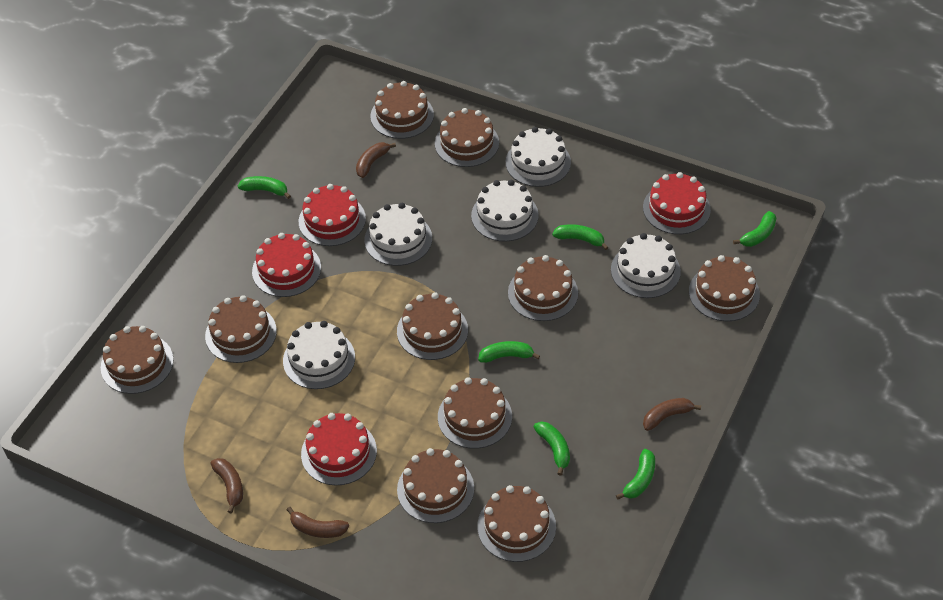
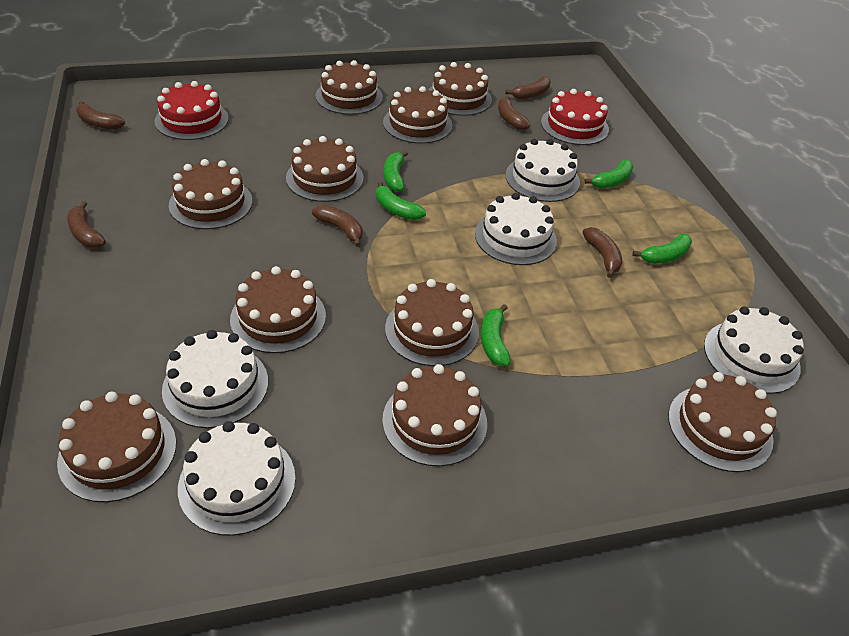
brown banana: [210,458,243,514] [286,507,349,538] [356,142,396,178] [643,398,701,431] = 4 -> [67,201,106,248] [76,101,125,130] [312,205,362,247] [498,96,531,130] [505,77,551,99] [582,227,622,278] = 6
green banana: [238,176,291,199] [478,341,540,363] [534,421,570,476] [552,224,609,250] [616,449,655,500] [733,211,776,247] = 6 -> [376,182,426,220] [384,151,408,192] [481,304,511,366] [584,160,633,189] [632,234,692,264] = 5
red cake: [252,233,321,297] [299,184,366,246] [301,413,377,485] [643,172,711,234] = 4 -> [154,81,229,140] [541,89,609,145] = 2

